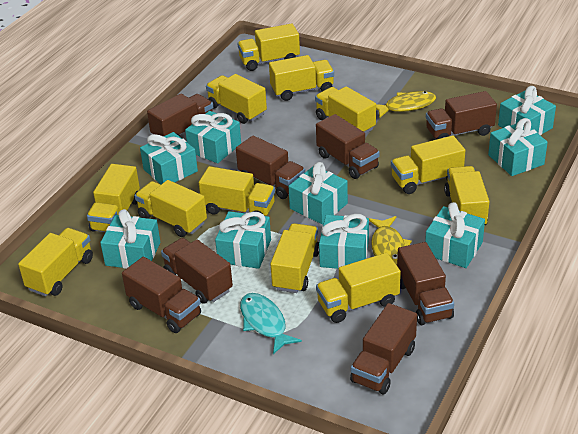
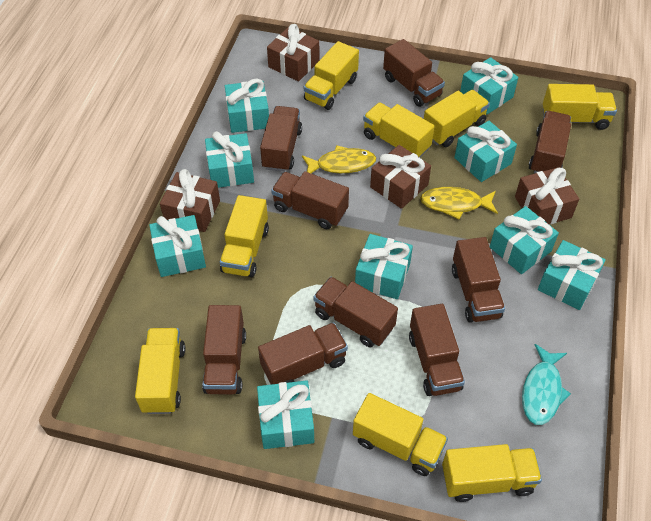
brown gift: none = 0 -> [160,169,220,232] [267,24,319,82] [370,145,431,209] [515,167,579,224] = 4
brown truck: [122,257,201,333] [147,94,213,137] [161,238,233,304] [236,136,305,199] [316,114,380,179] [350,303,417,394] [397,242,454,325] [426,91,497,140] = 8 -> [202,305,246,395] [258,323,348,384] [260,106,302,172] [271,171,349,229] [314,277,398,347] [383,39,445,107] [409,304,465,396] [452,237,505,323] [529,111,571,173] = 9
yellow truck: [18,228,93,297] [87,164,140,232] [135,180,207,237] [199,166,275,216] [206,74,267,124] [237,24,300,71] [269,55,334,101] [270,223,319,293] [315,86,376,134] [316,253,401,323] [391,136,465,194] [444,166,490,225] = 12 -> [135,328,185,414] [220,195,269,277] [304,41,359,110] [353,393,448,476] [363,103,435,158] [424,90,490,147] [442,444,542,502] [543,84,617,130] = 8

